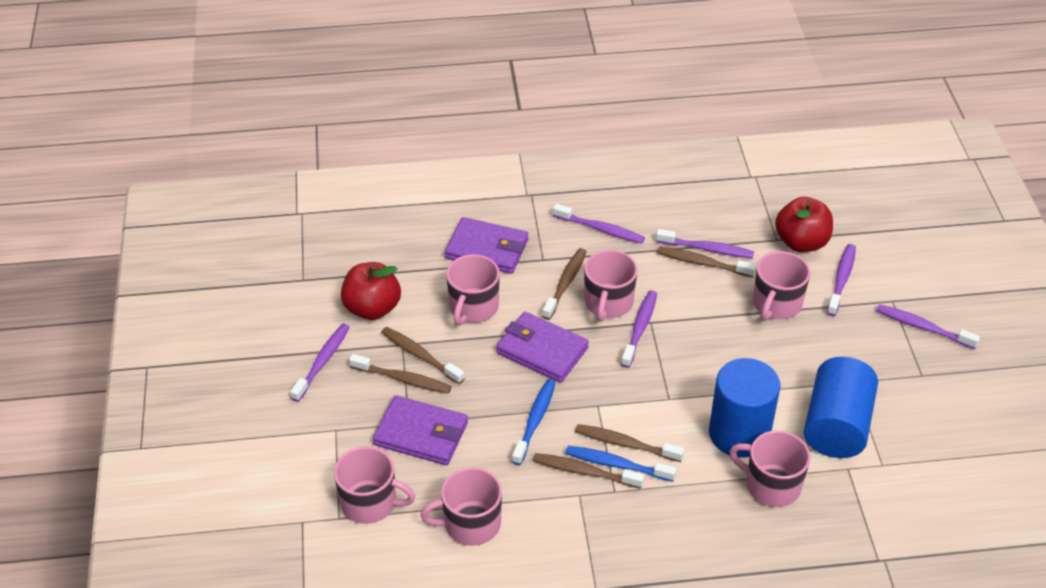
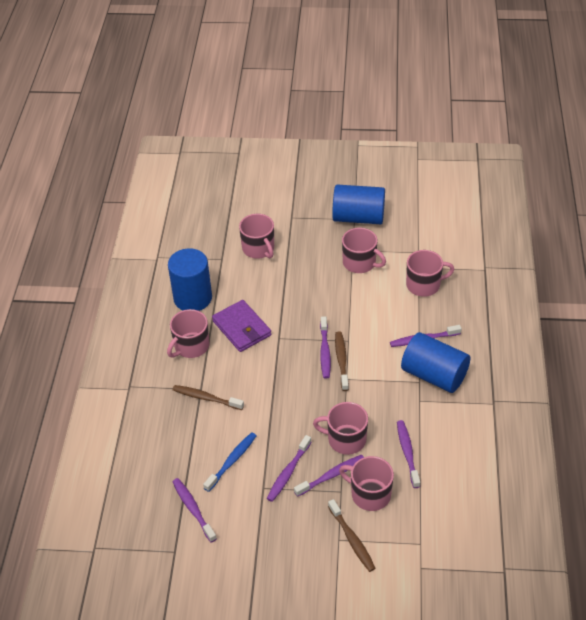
blue cylinder: [709,358,780,458] [804,357,878,458] = 2 -> [168,248,212,311] [332,185,385,224] [401,332,470,393] = 3
blue toothbrush: [512,379,556,465] [565,446,677,482] = 2 -> [203,432,257,492] = 1
brown toothbrush: [349,354,452,394] [381,327,465,384] [533,453,644,489] [542,248,587,320] [575,424,684,462] [657,247,756,278] = 6 -> [173,385,244,410] [328,499,376,572] [335,331,349,391] = 3
purple wallet: [373,395,468,465] [445,217,528,274] [496,312,589,383] = 3 -> [212,300,271,352] = 1
red apple: [341,262,401,320] [775,197,833,252] = 2 -> none = 0

